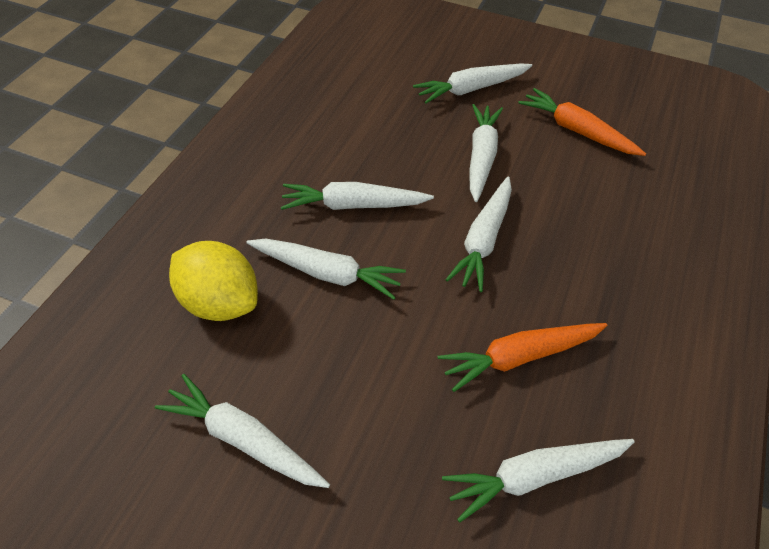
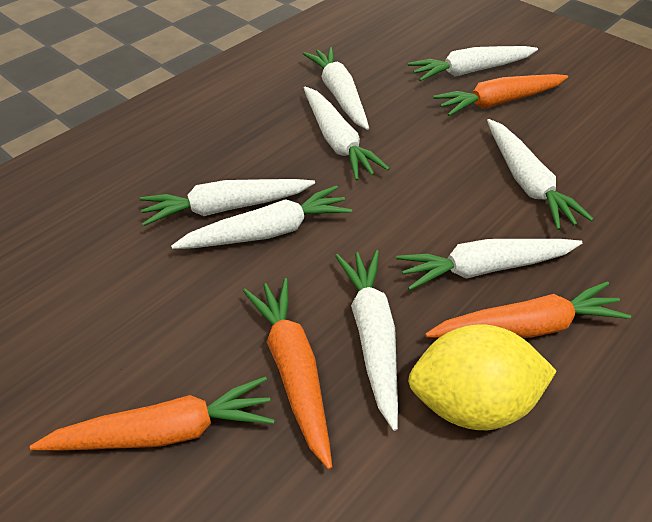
orange carrot: [438,323,607,392] [518,88,646,156] = 2 -> [30,376,275,451] [243,278,332,470] [425,281,631,338] [433,74,568,116] = 4
white carrot: [155,374,330,488] [246,239,406,300] [281,182,434,210] [413,63,532,104] [442,439,635,523] [446,176,512,292] [470,104,503,202] = 7 -> [140,179,315,226] [171,185,352,249] [303,47,369,130] [304,86,390,181] [335,250,398,431] [396,239,582,291] [408,46,538,81] [487,119,594,230] = 8

